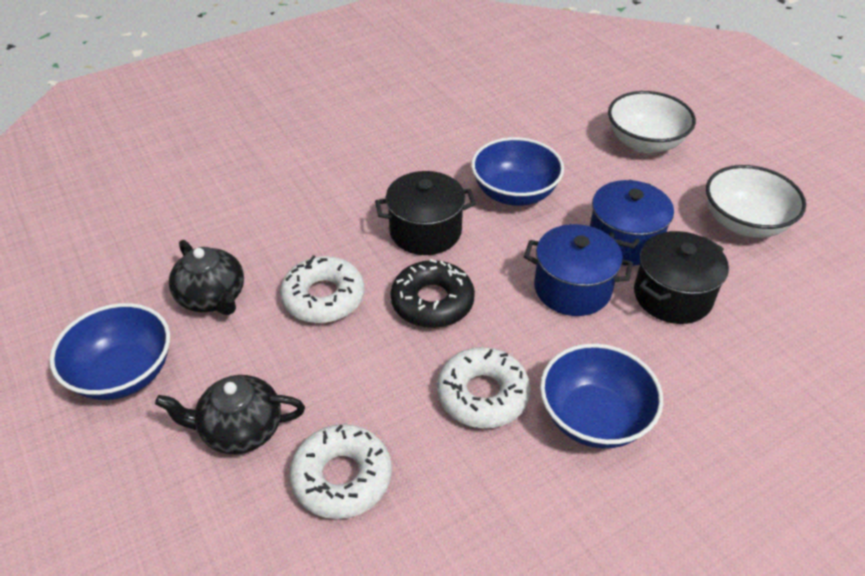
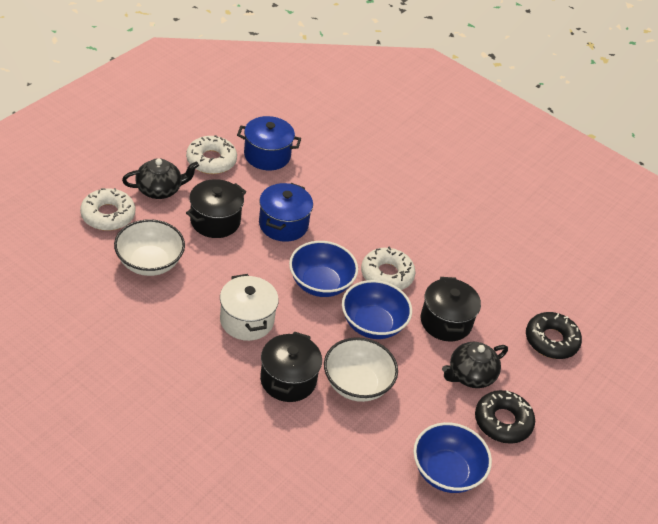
black donut: [390,259,475,328] = 1 -> [475,390,535,444] [526,312,582,359] = 2
black pot: [375,171,476,255] [634,231,729,324] = 2 -> [186,179,246,238] [260,331,322,402] [421,277,481,341] = 3
white pot: none = 0 -> [220,274,279,341] = 1

